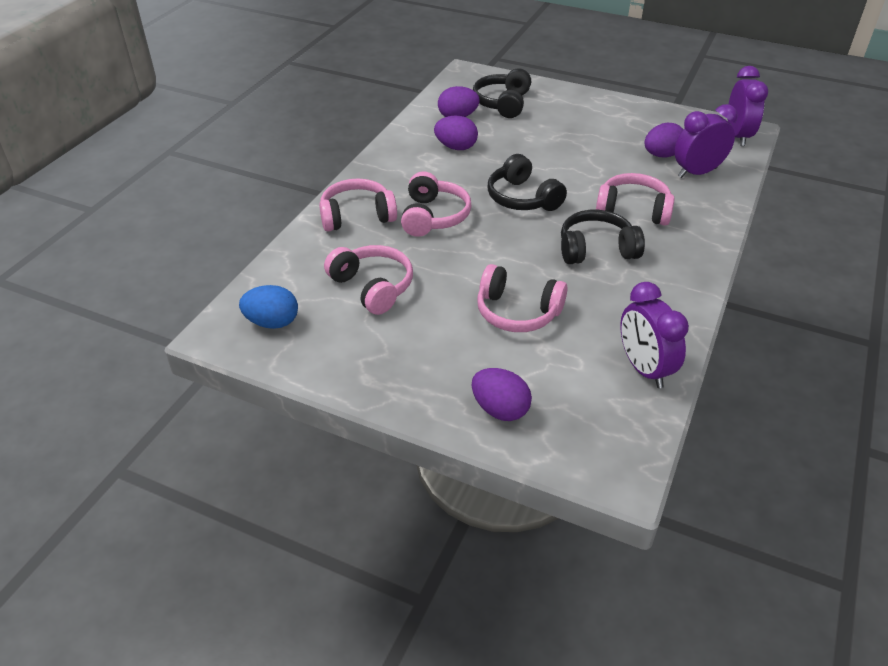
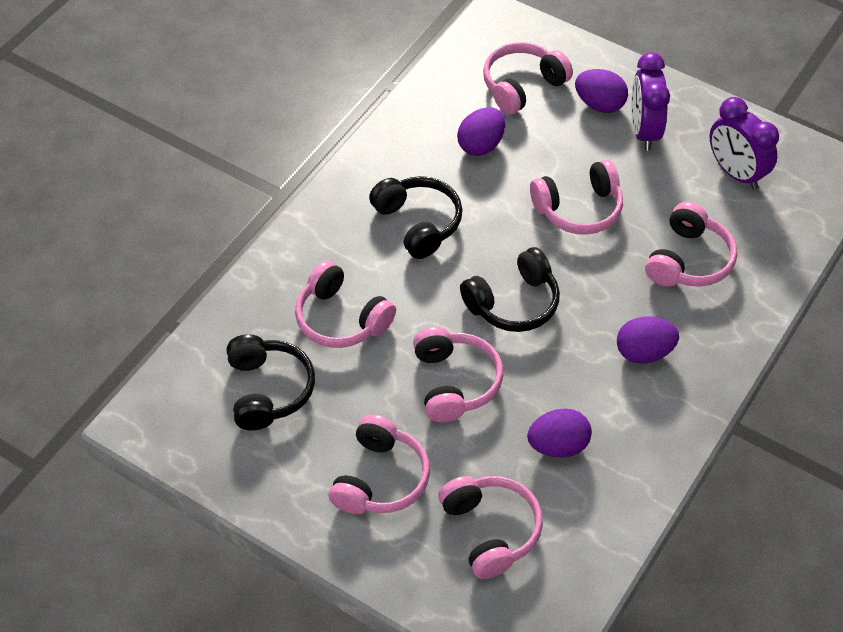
blue egg: [239,285,298,329] = 1 -> none = 0
pink headphones: [319,179,397,232] [324,245,413,315] [401,171,472,237] [477,264,567,332] [596,173,675,226] = 5 -> [295,260,396,348] [329,414,430,514] [413,327,503,422] [438,476,543,579] [483,42,573,115] [530,159,623,235] [645,202,737,287] = 7
purple clock: [620,282,689,388] [674,104,738,178] [728,66,768,146] = 3 -> [631,53,670,151] [710,97,779,190] = 2

